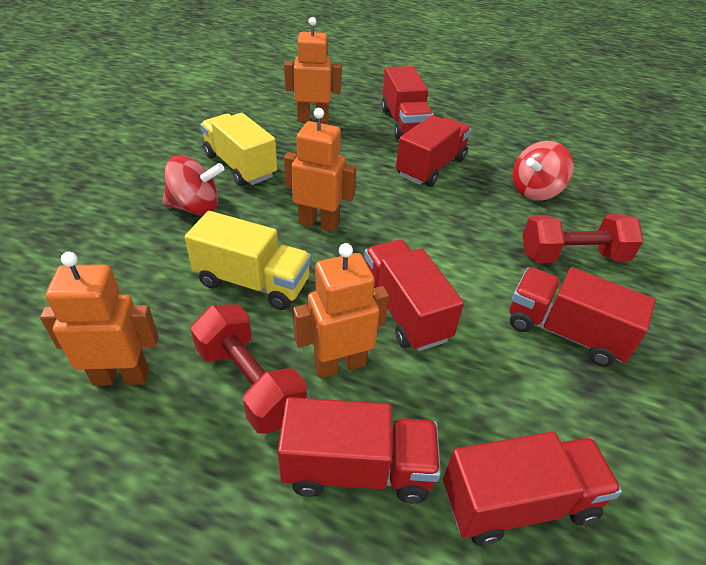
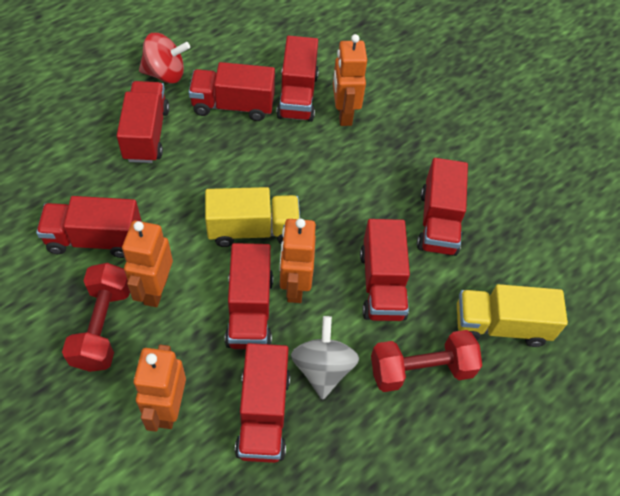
grey spinning top: none = 0 -> [291,316,359,400] = 1
red spinning top: [162,155,224,216] [512,141,574,201] = 2 -> [139,33,190,83] = 1
red truck: [278,397,441,503] [364,239,464,351] [381,66,434,139] [396,115,471,187] [443,432,622,546] [510,267,656,367] = 6 -> [36,196,142,258] [117,81,169,163] [189,62,275,121] [225,243,273,349] [235,343,290,463] [276,36,319,122] [360,219,410,321] [417,158,468,256] = 8

